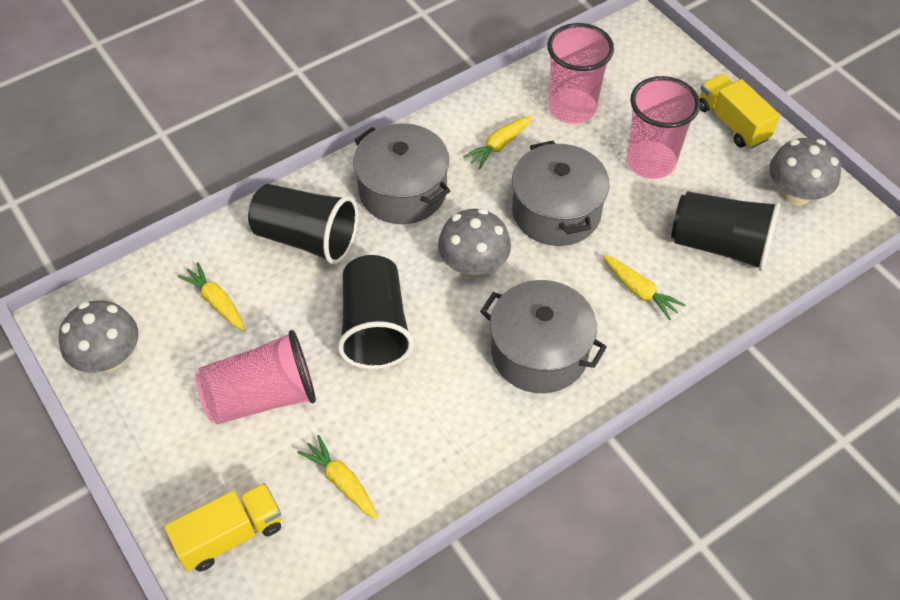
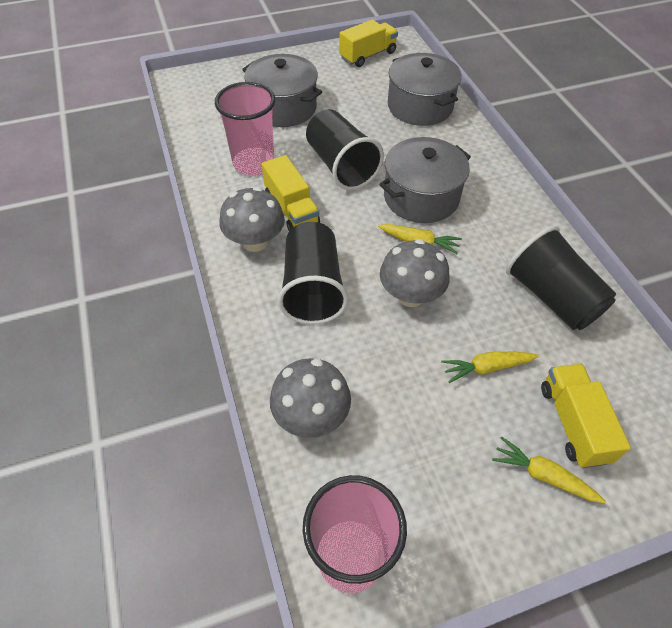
pink cup: [195,330,316,424] [547,23,614,124] [627,76,700,179] = 3 -> [215,82,275,176] [303,475,407,593] = 2
yellow carrot: [178,262,245,331] [298,435,378,519] [463,115,533,169] [603,255,685,321] = 4 -> [378,224,462,254] [441,351,539,383] [492,437,606,503] = 3
yellow truck: [164,483,281,571] [699,74,780,149] = 2 -> [262,155,320,231] [339,19,398,67] [541,364,631,468] = 3

